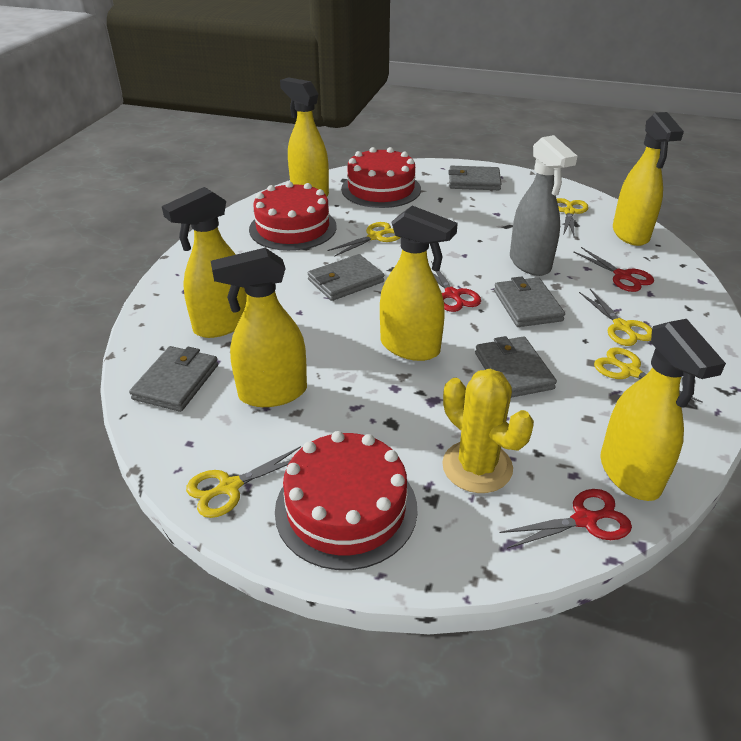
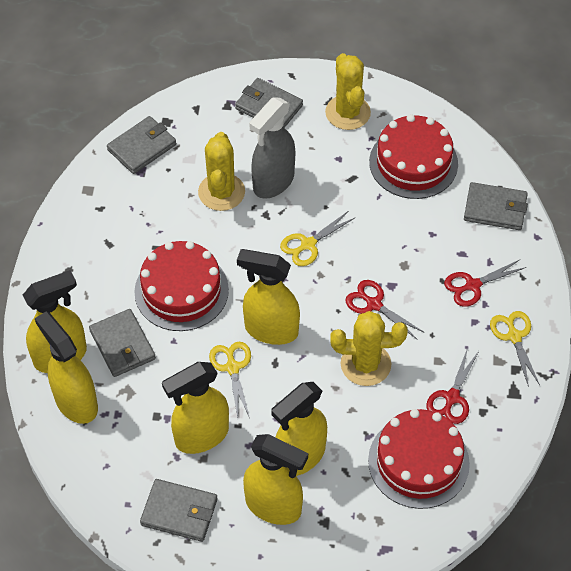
yellow cactus: [442,369,534,493] = 1 -> [198,132,245,211] [325,53,371,130] [330,311,408,386] = 3
yellow scissors: [186,446,301,518] [327,222,401,257] [557,198,589,237] [579,289,652,346] [594,348,703,409] = 5 -> [209,342,251,418] [280,211,356,266] [490,311,540,387] = 3

